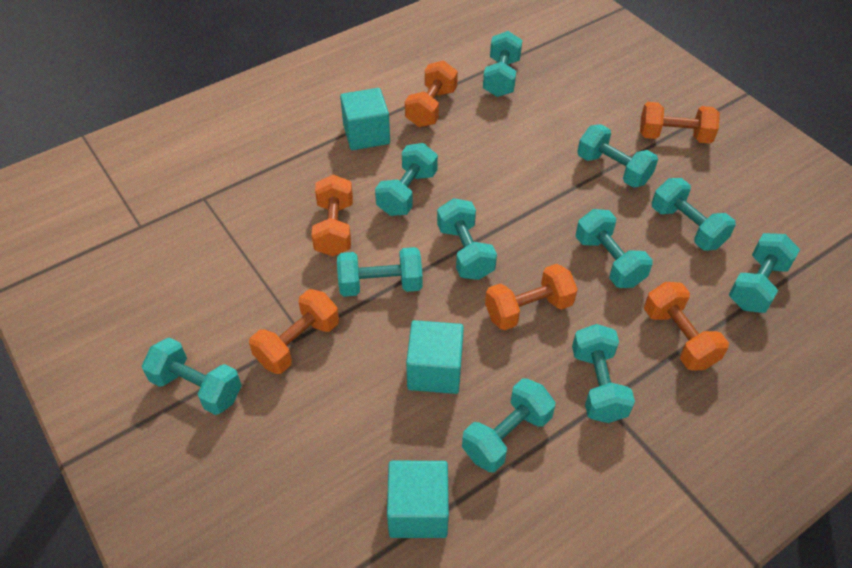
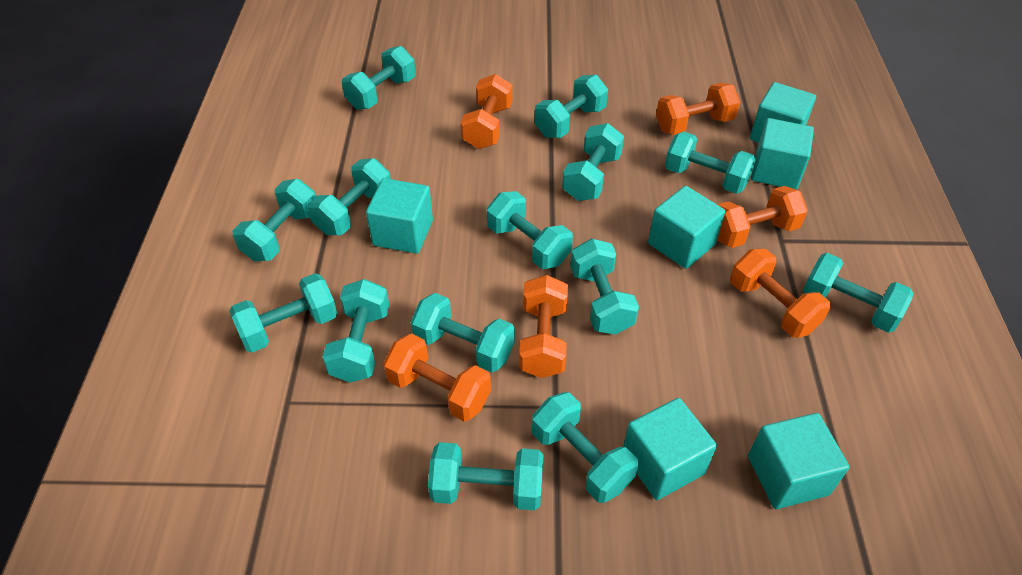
turquoise cube: [340,88,390,150] [387,461,449,538] [406,320,464,394] = 3 -> [366,178,433,254] [623,398,717,500] [648,186,725,269] [748,413,849,509] [750,82,816,143] [751,118,814,190] = 6
turquoise dumbbell: [142,337,242,415] [337,247,423,297] [375,143,438,216] [437,198,497,280] [462,378,555,472] [483,31,522,97] [572,324,635,423] [575,209,653,288] [577,124,658,188] [652,178,736,251] [729,233,800,313] = 11 -> [229,273,337,352] [233,179,316,262] [308,158,391,235] [322,279,389,383] [342,46,416,110] [411,293,515,372] [428,442,544,510] [487,191,573,269] [532,392,638,503] [535,75,608,138] [562,123,624,201] [570,238,639,335] [665,132,756,194] [803,253,913,333] = 14

